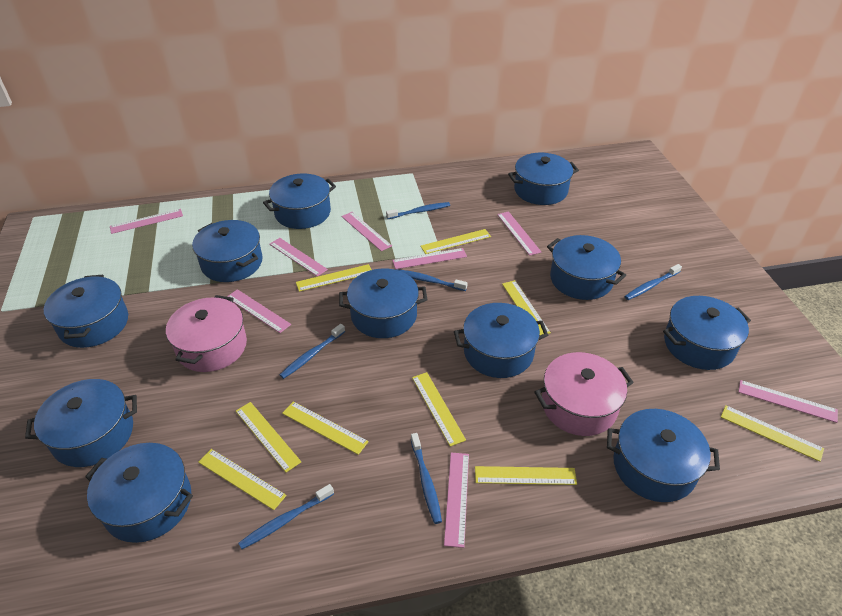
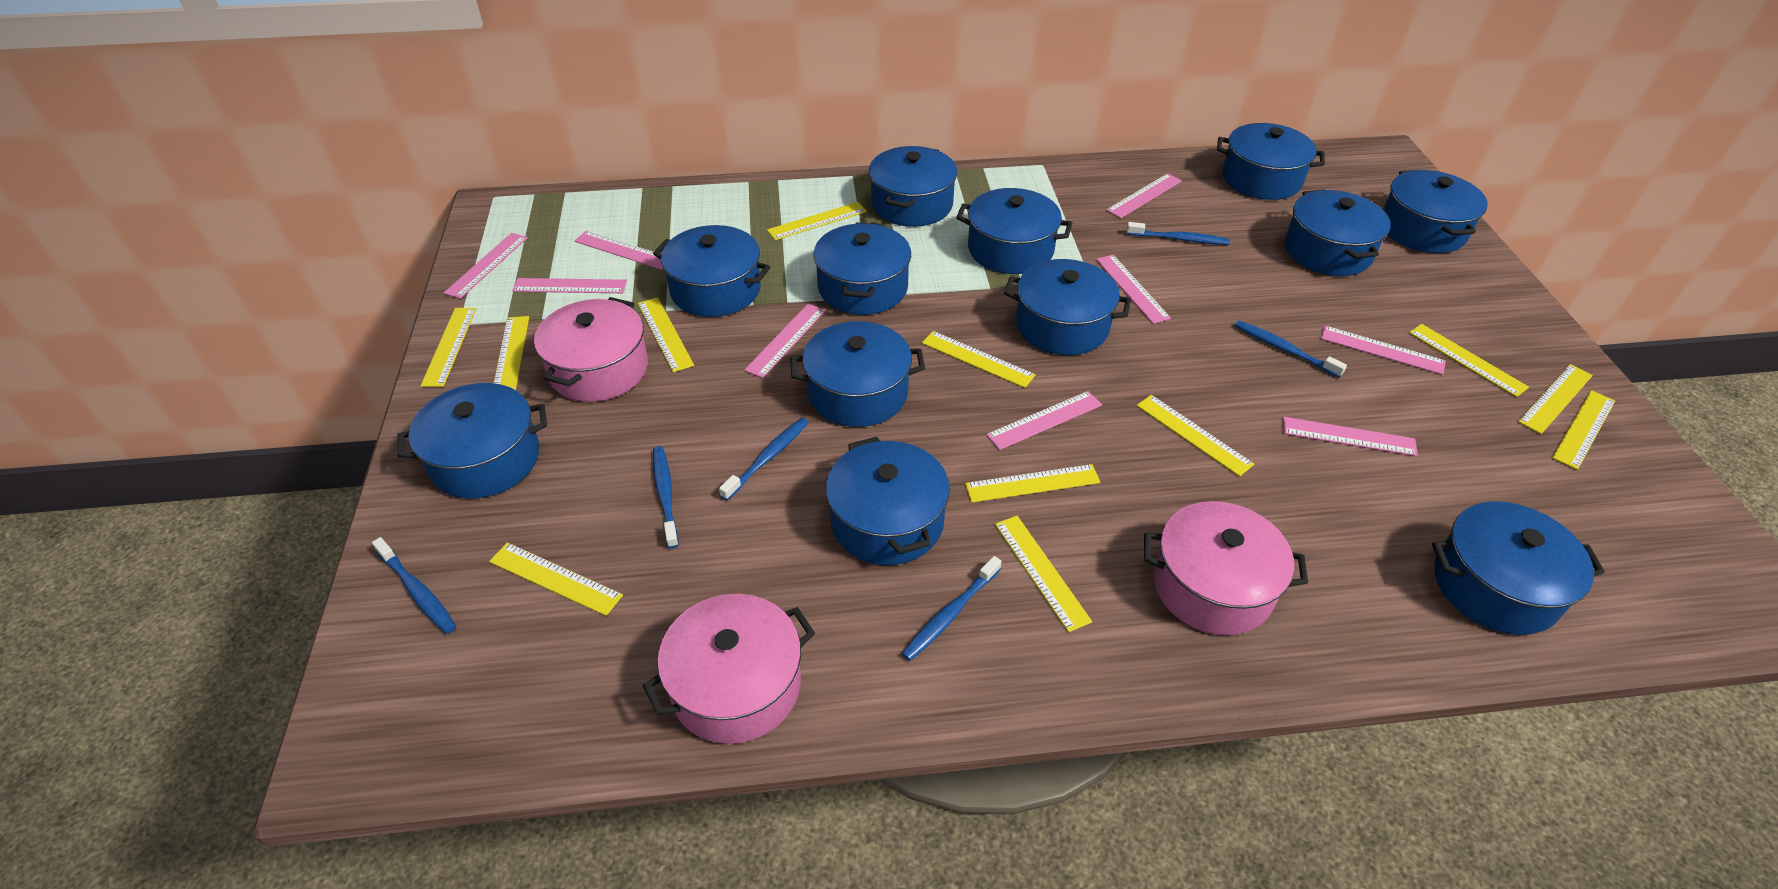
blue pot: [25,379,137,467] [44,275,128,348] [85,443,193,543] [192,220,263,282] [263,173,336,229] [339,269,427,338] [454,303,548,378] [508,153,579,205] [547,235,626,300] [607,409,720,502] [663,296,751,370] = 11 -> [397,383,547,499] [653,225,771,317] [790,321,925,427] [813,223,911,315] [826,437,950,565] [869,146,957,227] [956,188,1072,274] [1004,259,1131,355] [1217,123,1325,200] [1285,189,1391,276] [1383,170,1488,253] [1432,501,1605,635] = 12
pink pot: [166,295,247,372] [534,352,634,436] = 2 -> [534,297,648,402] [643,594,815,744] [1144,501,1308,635] = 3
pink ruler: [110,209,183,234] [227,289,291,333] [269,238,328,277] [342,212,392,251] [392,248,467,269] [444,452,469,548] [497,211,542,256] [738,380,838,423] = 8 -> [444,233,528,299] [512,278,627,293] [574,231,663,270] [744,304,826,378] [986,391,1102,450] [1096,255,1171,324] [1106,173,1182,218] [1283,417,1418,456] [1321,326,1446,375] = 9
yellow ruler: [198,449,287,510] [236,402,301,472] [282,401,369,455] [296,264,372,292] [412,372,466,447] [420,229,491,254] [475,466,577,485] [502,280,551,335] [721,405,824,462] = 9 -> [421,308,476,387] [489,543,623,616] [494,316,529,390] [638,297,694,372] [767,202,867,240] [922,331,1036,388] [965,464,1101,503] [995,516,1092,632] [1137,395,1254,477] [1409,324,1529,397] [1518,364,1593,434] [1552,390,1615,470] = 12

